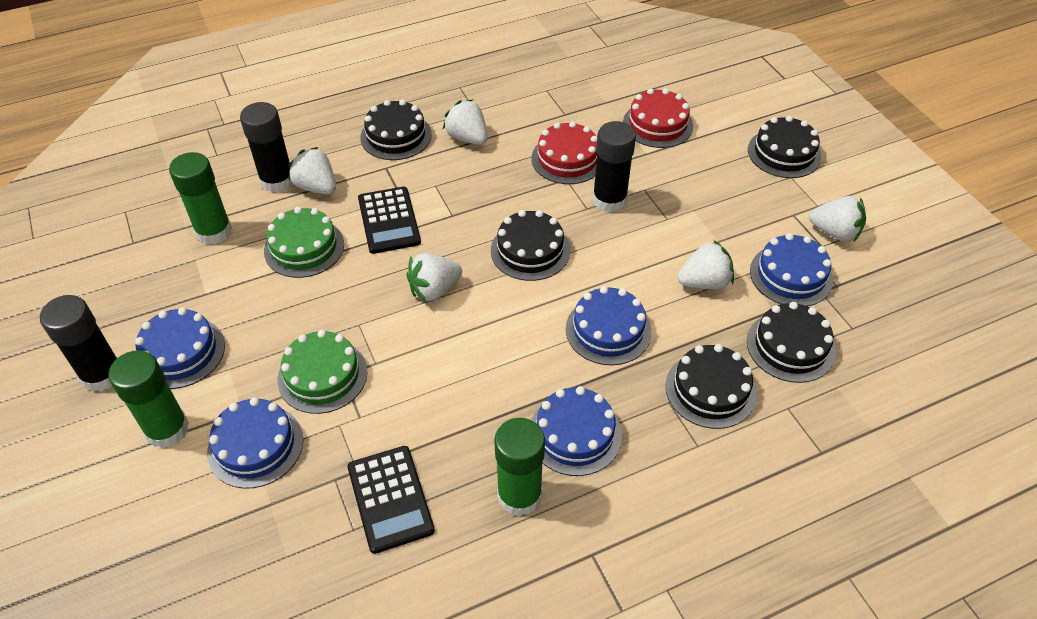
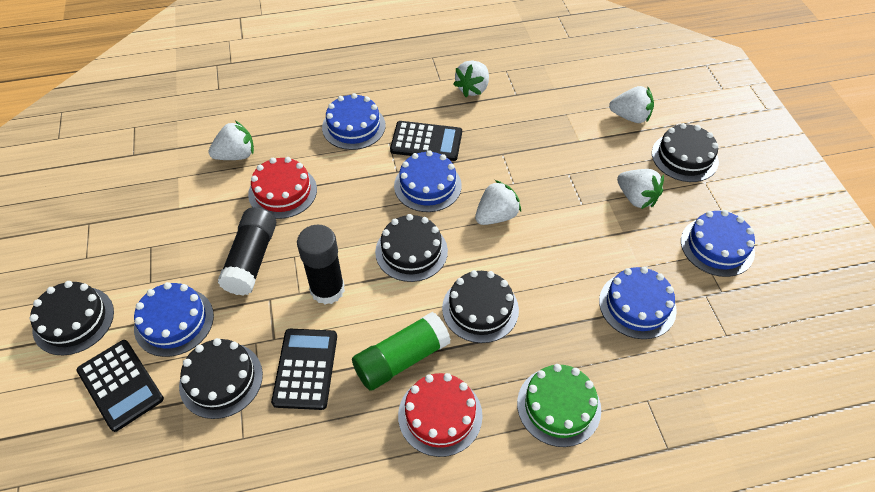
black calculator: [347,446,435,554] [358,187,421,254] = 2 -> [77,340,164,432] [271,329,337,410] [390,121,462,161] = 3
black glue stick: [40,295,118,392] [240,102,292,192] [592,121,636,213] = 3 -> [218,207,276,296] [297,225,345,304] = 2
green cake: [264,207,344,278] [277,330,367,414] = 2 -> [517,364,601,447] = 1
green glue stick: [108,350,189,448] [169,152,232,245] [494,418,545,516] = 3 -> [352,312,451,391] = 1

